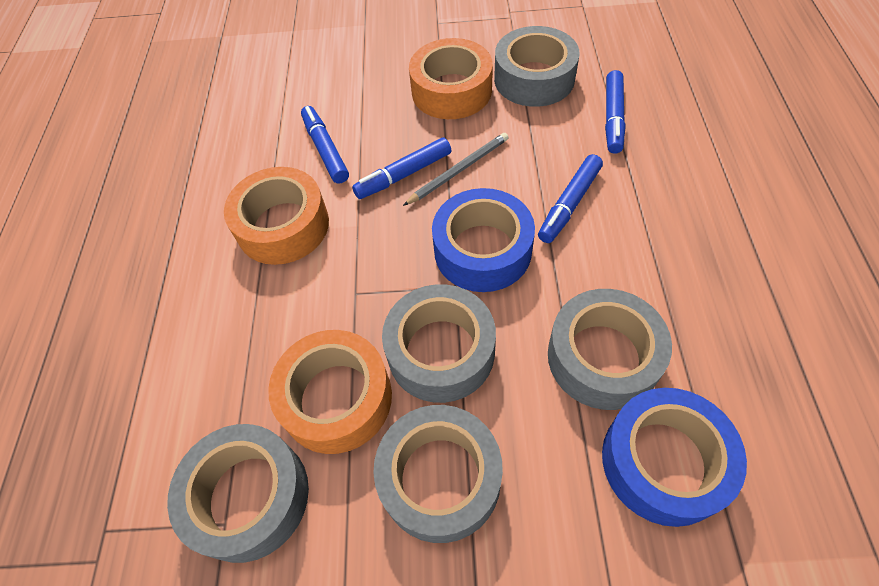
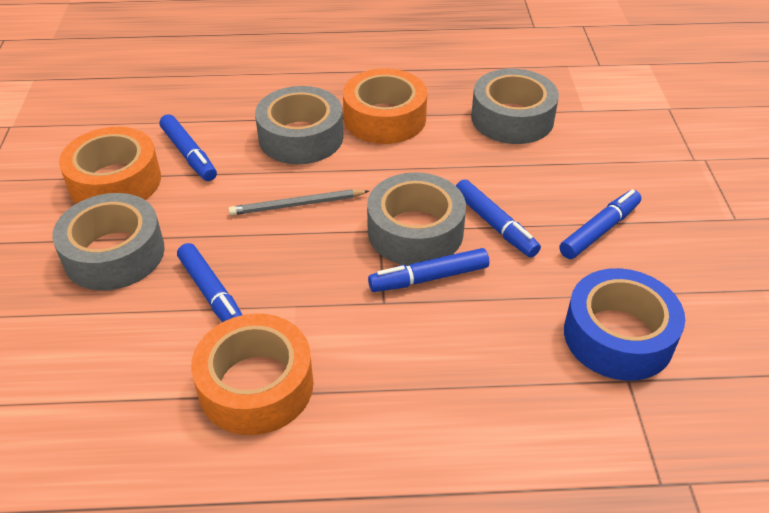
blue marker: [301,106,349,184] [352,137,452,199] [538,154,603,243] [605,70,626,154] = 4 -> [160,114,217,181] [177,243,242,322] [368,248,489,292] [456,179,541,257] [559,189,641,259] = 5
blue tape: [432,188,535,292] [602,388,747,527] = 2 -> [564,268,685,381] = 1
grey tape: [167,424,309,563] [373,405,503,543] [382,284,496,403] [494,26,580,107] [548,289,672,410] = 5 -> [52,193,165,291] [255,86,343,164] [367,172,466,266] [471,69,559,144] = 4

